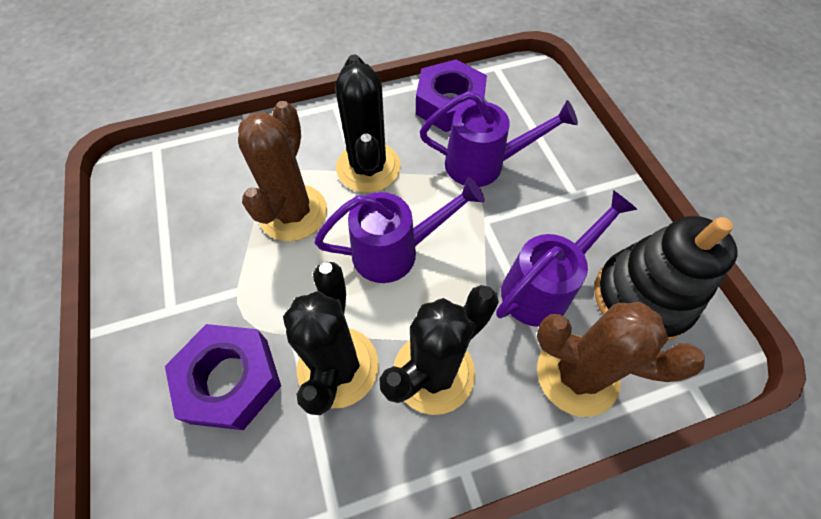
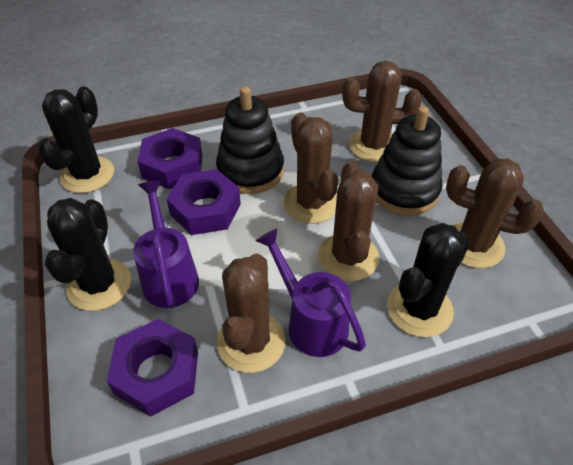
black stacking toy: [594,216,738,341] = 1 -> [216,87,284,194] [372,106,443,215] = 2
brown cactus: [238,101,327,241] [536,302,705,417] = 2 -> [217,254,286,373] [284,113,338,224] [318,161,379,281] [342,61,422,162] [446,159,544,268] = 5
purple nut: [165,324,281,430] [416,59,487,132] = 2 -> [107,319,198,417] [137,128,202,189] [166,169,241,235] = 3
purple watering can: [314,177,485,283] [420,91,578,187] [496,190,638,327] = 3 -> [133,180,199,308] [256,228,366,357] = 2

